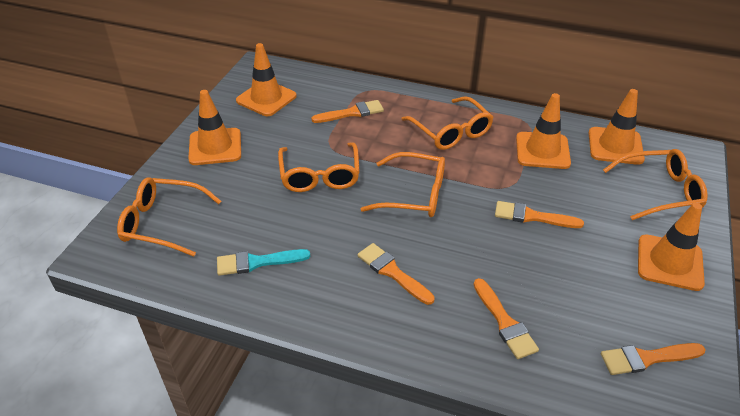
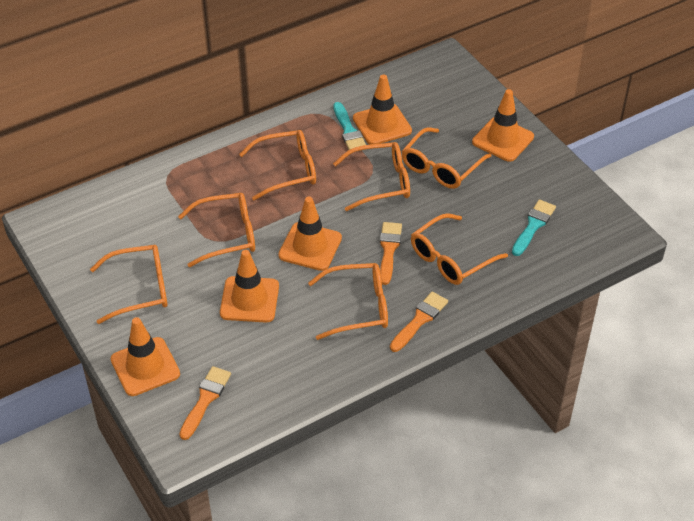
orange brush: [311,100,384,123] [357,243,435,305] [474,278,539,359] [495,201,584,228] [601,343,706,375] = 5 -> [179,366,231,440] [380,222,402,285] [390,292,448,352] = 3
orange glasses: [117,177,221,257] [278,143,360,192] [361,152,445,217] [402,96,494,150] [603,149,708,220] = 5 -> [90,245,168,324] [178,193,255,267] [239,130,316,200] [308,263,388,340] [333,142,410,211] [402,127,491,189] [411,213,508,285] = 7
turquoise brush: [217,249,310,276] = 1 -> [333,102,366,152] [512,200,556,256] = 2

